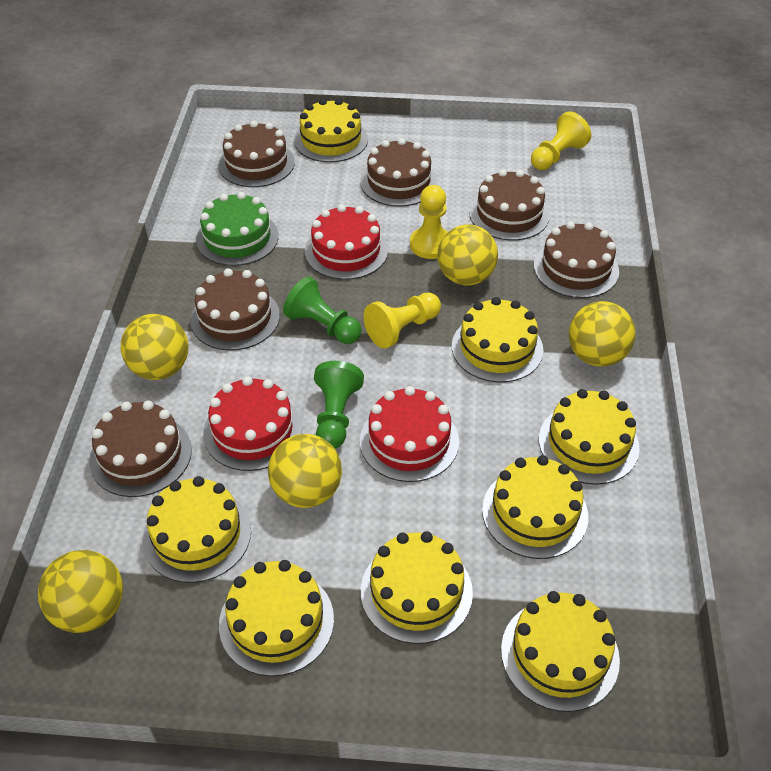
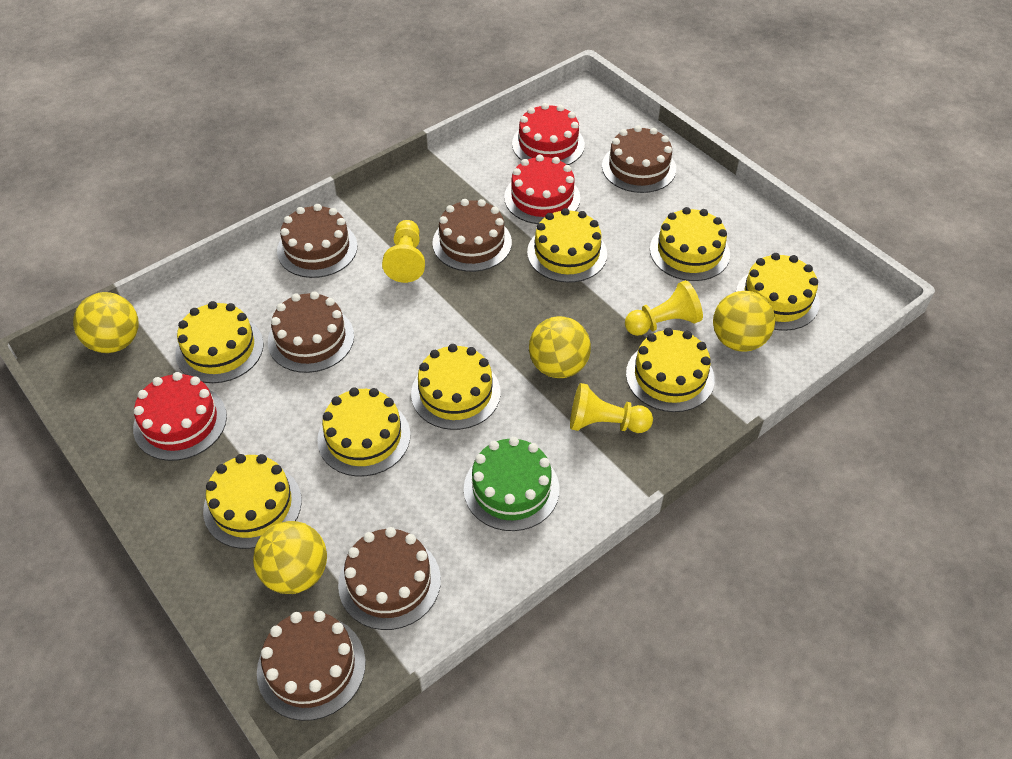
green pawn: [283,277,362,344] [314,361,364,449] = 2 -> none = 0
yellow ball: [38,550,123,633] [121,314,188,380] [268,434,342,508] [437,224,498,286] [569,301,636,367] = 5 -> [73,292,139,353] [253,521,327,594] [529,316,591,378] [713,291,775,351] = 4

